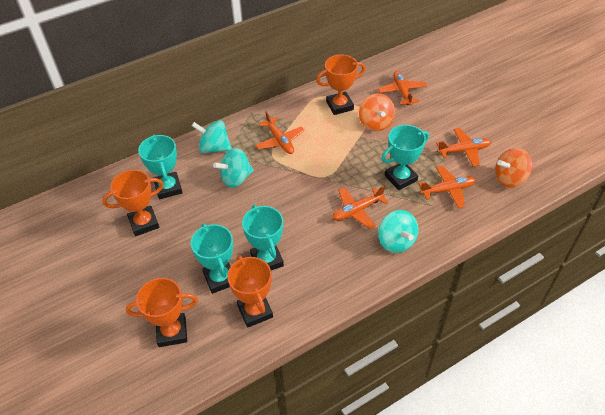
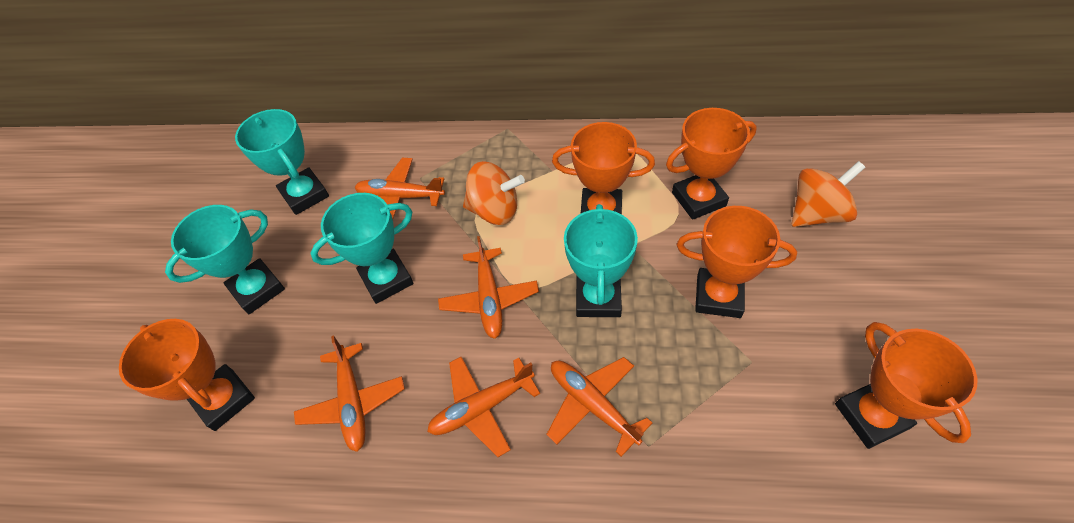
orange trophy: [102,170,164,236] [126,278,198,347] [228,255,273,328] [316,55,365,115] = 4 -> [119,319,255,431] [552,122,655,214] [666,108,757,220] [677,206,797,318] [835,322,977,449] = 5
turquoise spinning top: [192,120,232,153] [213,148,254,188] [378,210,418,253] = 3 -> none = 0

